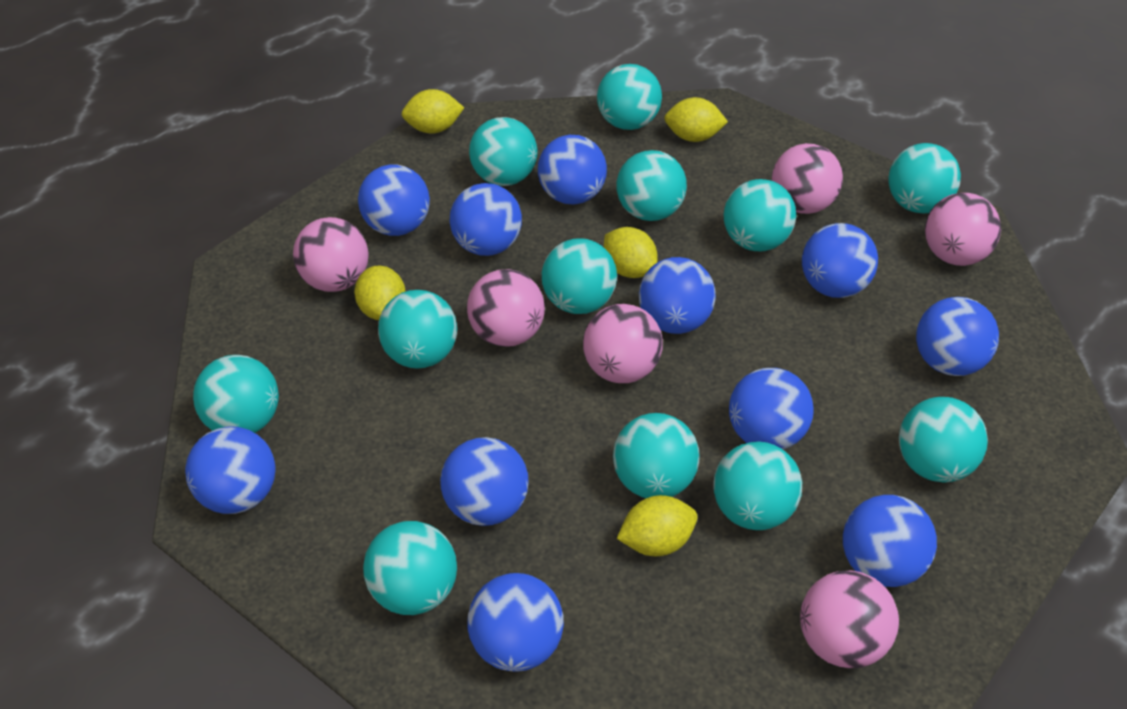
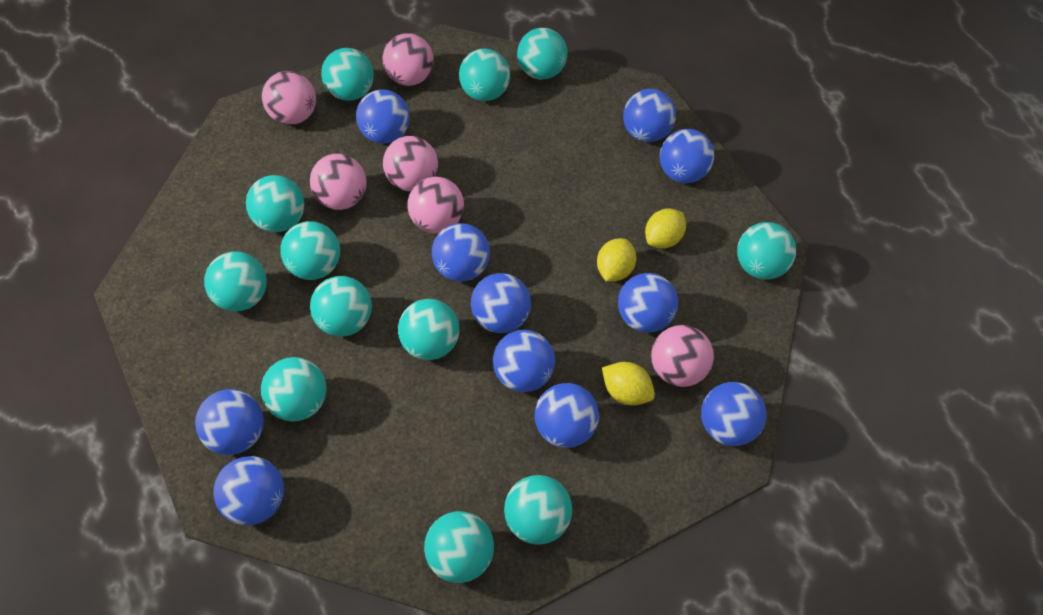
yellow lemon: [354,265,405,320] [402,89,464,134] [604,227,658,278] [617,495,698,556] [664,97,728,142] = 5 -> [597,238,636,282] [602,362,655,405] [645,209,686,248] = 3

